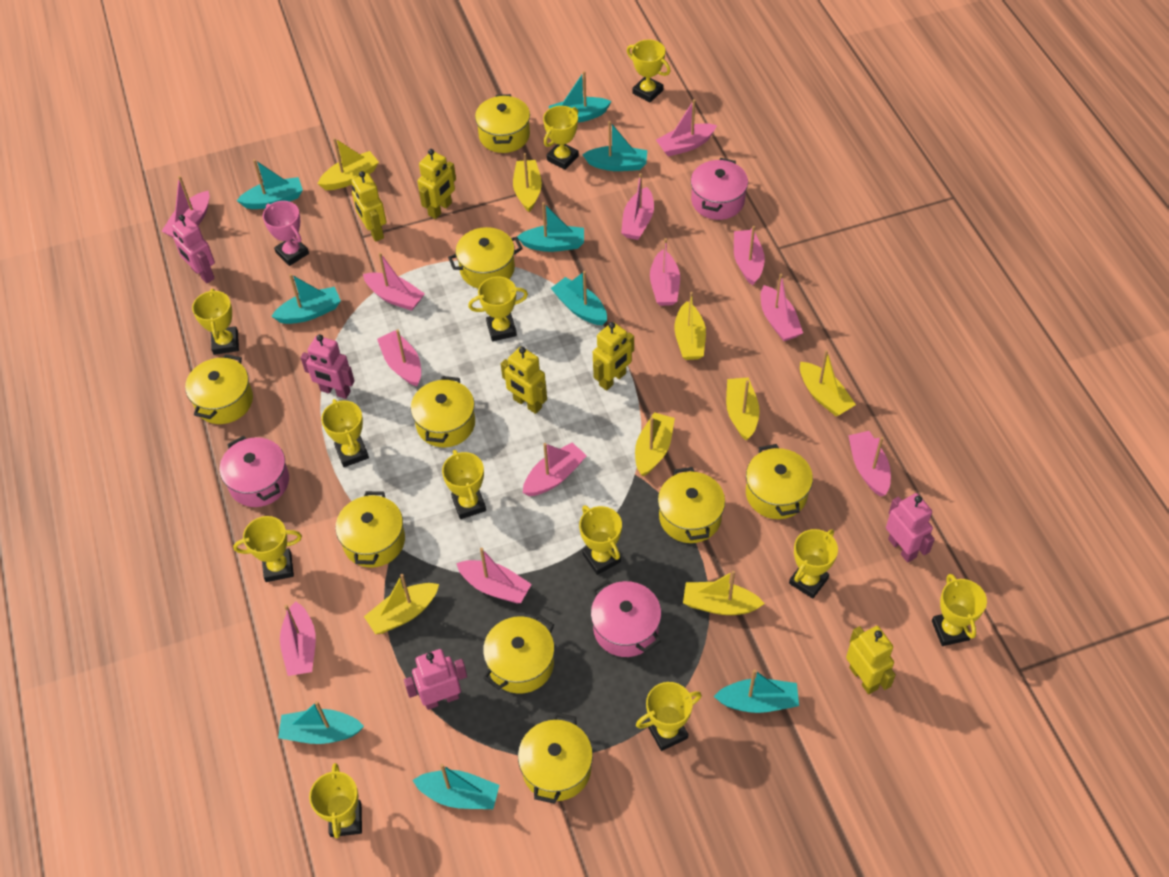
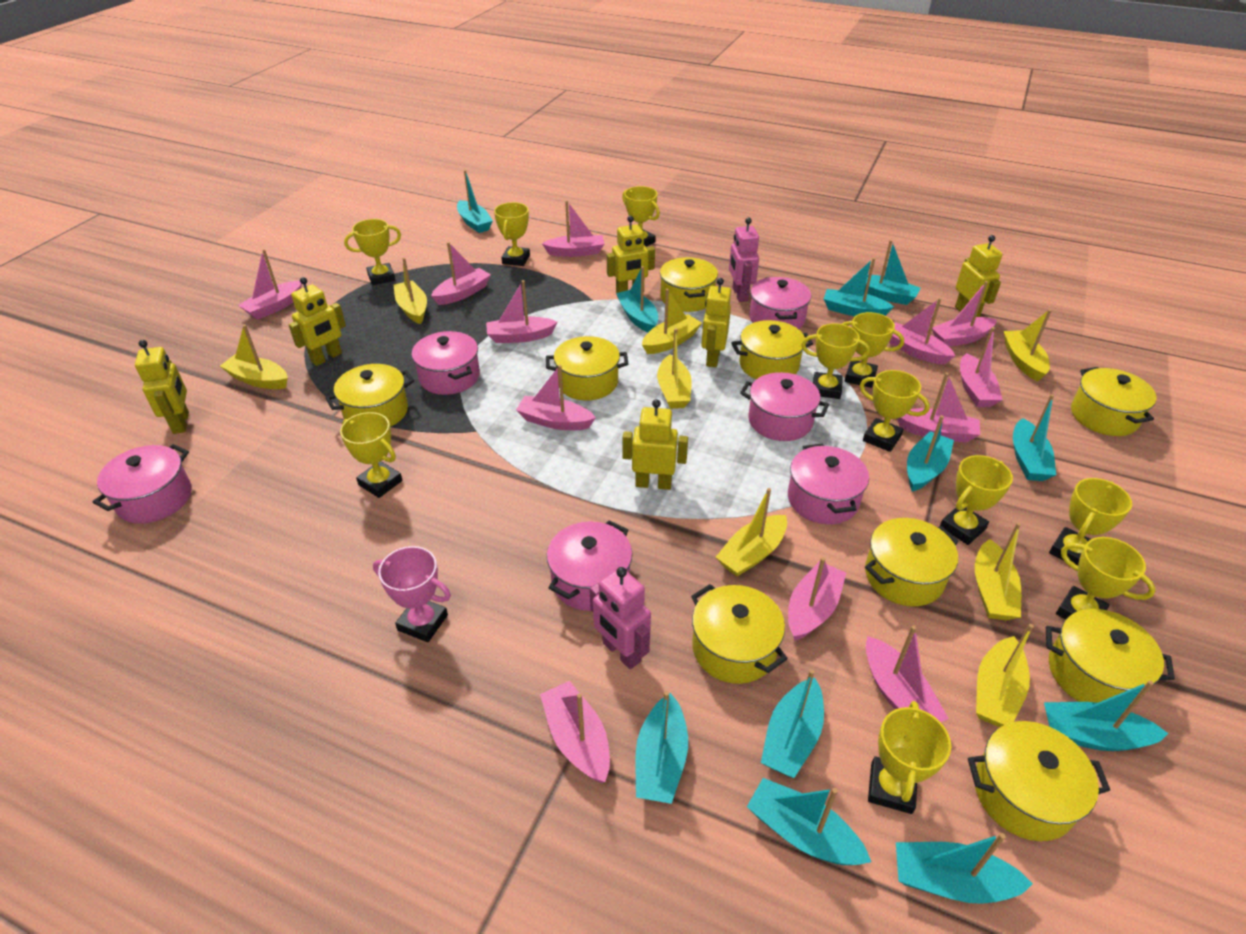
pink pot: [220,436,289,507] [591,579,661,657] [691,158,748,220] = 3 -> [93,444,191,524] [412,331,480,395] [547,520,632,611] [740,372,829,441] [749,277,811,329] [788,443,869,524] = 6
pink robot: [172,215,215,284] [300,334,355,399] [404,649,467,710] [886,493,935,563] = 4 -> [590,567,651,669] [729,218,759,302] = 2
turquoise boat: [236,159,303,209] [271,274,341,324] [278,701,364,744] [413,764,499,809] [517,202,584,252] [549,71,612,123] [551,271,607,325] [582,121,647,171] [714,669,799,713] = 9 -> [457,170,493,233] [616,266,658,332] [635,691,688,804] [747,778,871,865] [761,669,824,778] [824,257,894,316] [853,240,921,305] [896,833,1033,904] [907,415,954,491] [1013,394,1056,481] [1044,680,1169,751] = 11
yellow robot: [352,171,386,242] [417,149,456,219] [501,347,547,414] [593,322,634,391] [846,626,896,694] = 5 -> [135,340,189,434] [288,277,346,366] [607,216,655,293] [623,399,688,490] [701,278,731,367] [955,235,1003,317] = 6
yellow trophy: [192,289,239,355] [233,516,302,582] [309,763,362,838] [321,399,369,467] [442,450,486,519] [468,276,528,341] [543,106,579,170] [579,505,622,575] [627,39,671,103] [636,682,702,751] [789,529,838,599] [932,574,987,646] = 12 -> [340,412,402,498] [344,219,401,285] [494,202,530,266] [622,186,660,247] [801,323,870,399] [842,312,904,388] [860,370,930,452] [868,701,951,814] [940,455,1013,545] [1049,478,1132,565] [1056,537,1156,620] = 11

